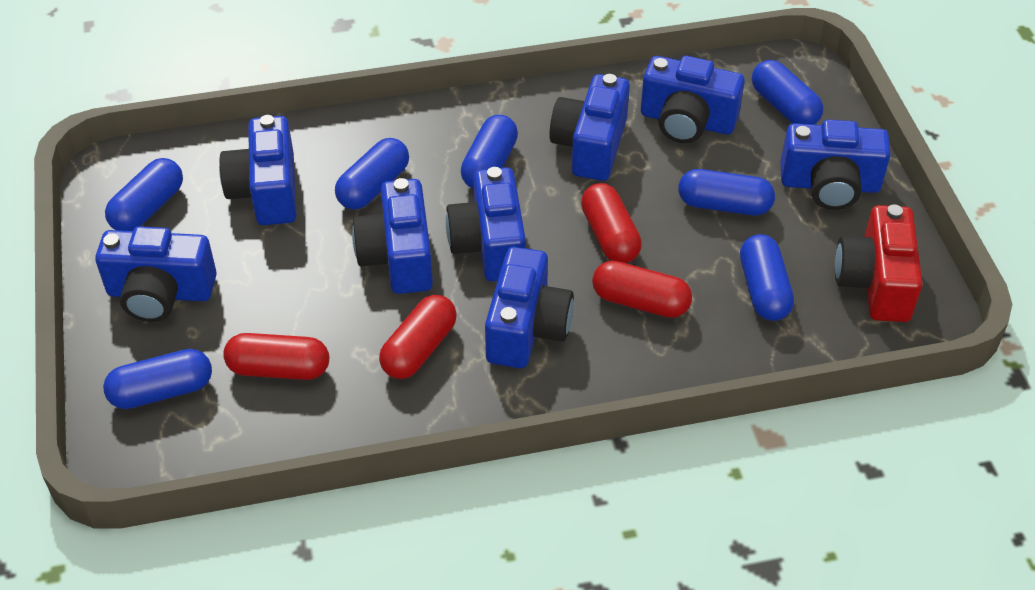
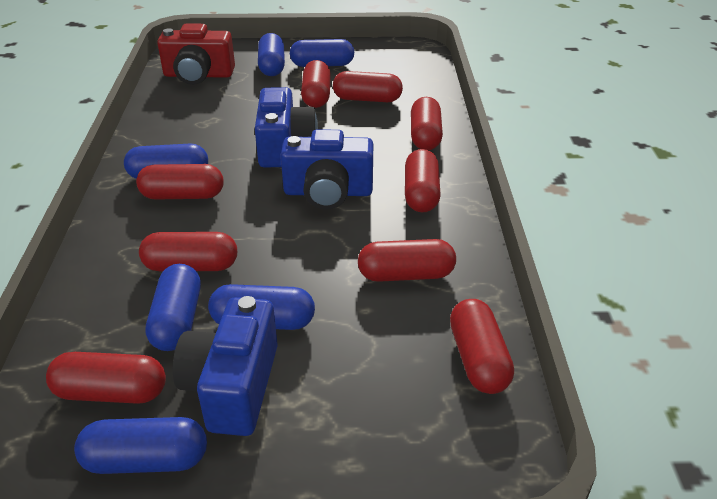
blue camera: [95,226,217,322] [219,115,296,225] [352,178,433,294] [446,167,526,281] [485,247,574,368] [549,74,630,181] [641,56,745,143] [780,120,891,210] = 8 -> [173,296,278,436] [255,87,318,168] [281,129,373,210] = 3
blue capsule: [103,349,212,409] [105,158,183,231] [335,138,409,210] [461,114,518,189] [678,169,775,216] [740,234,794,321] [752,60,823,125] = 7 -> [74,417,207,474] [124,144,208,179] [145,264,201,351] [208,284,315,330] [258,33,285,76] [290,39,354,67] = 6
red capsule: [223,333,329,380] [379,295,457,379] [581,183,642,263] [592,261,692,318] = 4 -> [46,352,166,404] [136,164,224,200] [139,232,237,271] [301,60,331,108] [333,71,403,102] [358,239,456,282] [405,149,441,212] [411,97,443,150] [450,299,514,394] = 9

